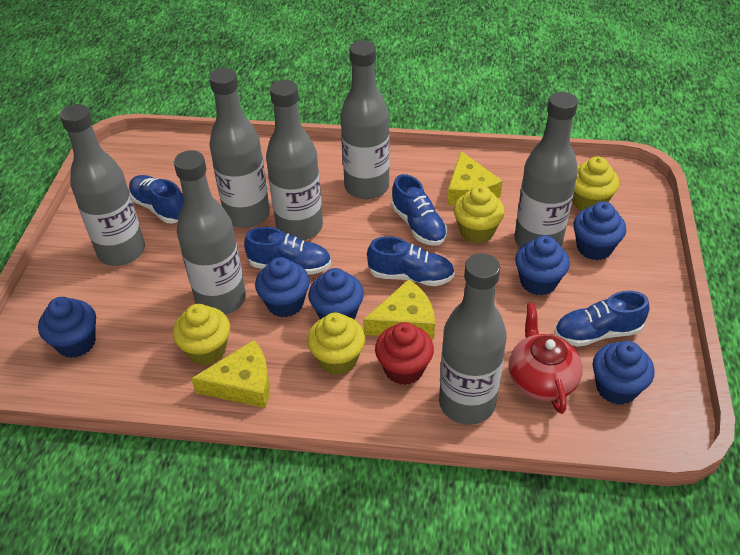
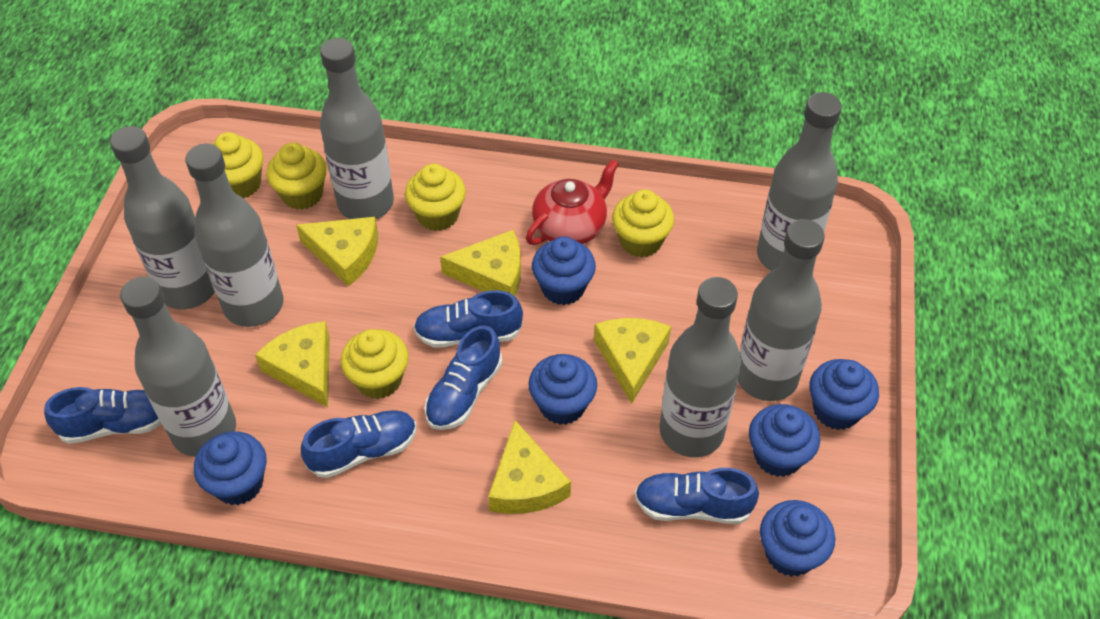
red cupcake: [375,322,434,385] = 1 -> none = 0
yellow cheese: [191,340,270,408] [363,279,435,339] [447,151,503,205] = 3 -> [255,321,330,407] [296,217,378,286] [440,230,521,296] [488,420,571,514] [594,318,671,404] = 5
yellow cupcake: [173,304,230,366] [307,313,365,375] [454,186,504,243] [573,156,619,211] = 4 -> [213,132,264,199] [266,143,327,210] [341,329,409,399] [405,164,466,231] [612,190,674,258] = 5

